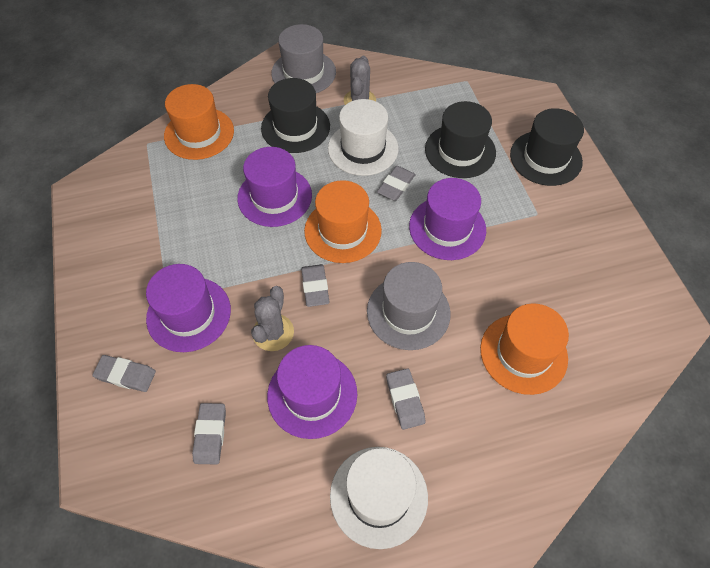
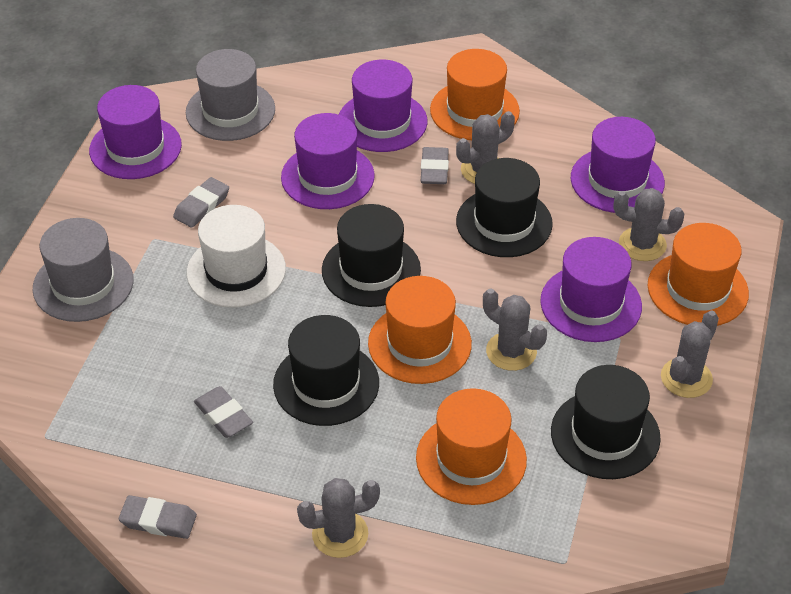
black hat: [261,78,330,153] [425,101,496,178] [510,108,584,186] = 3 -> [273,315,379,426] [322,204,421,307] [456,158,553,257] [551,365,661,479] = 4
grey cactus: [251,286,294,351] [344,56,376,105] = 2 -> [297,478,380,558] [456,111,515,184] [483,288,547,371] [614,188,684,261] [661,311,719,398] = 5
grey eraser: [92,355,156,392] [192,403,226,464] [301,264,330,307] [377,166,416,201] [386,368,425,430] = 5 -> [119,495,197,539] [173,177,229,228] [194,386,253,438] [421,147,449,184] = 4
orange hat: [164,84,234,160] [304,180,382,263] [480,303,569,395] = 3 -> [368,276,472,384] [416,388,527,505] [430,49,520,140] [648,223,749,326] = 4
purple hat: [146,264,231,352] [237,147,312,227] [267,345,357,439] [409,178,486,260] = 4 -> [89,85,182,179] [281,113,375,209] [339,60,427,152] [540,237,642,342] [571,117,665,213] = 5
white hat: [328,99,399,176] [330,447,428,549] = 2 -> [187,205,286,308] = 1

